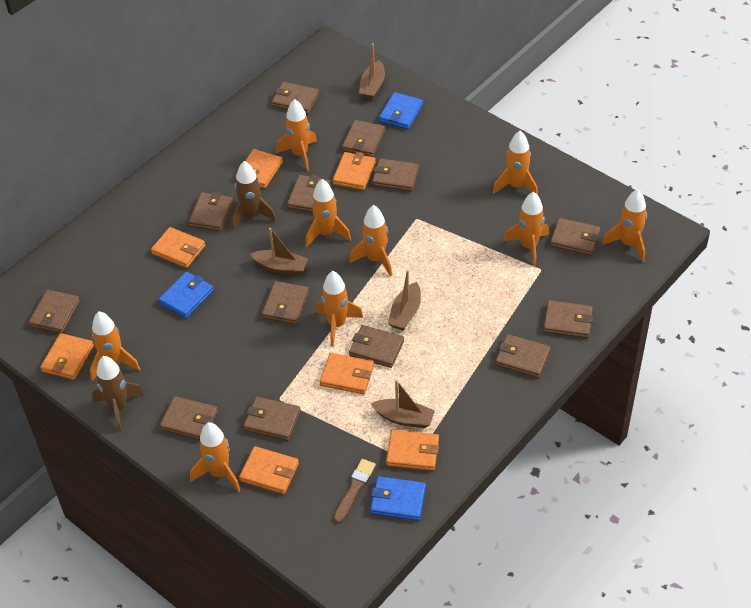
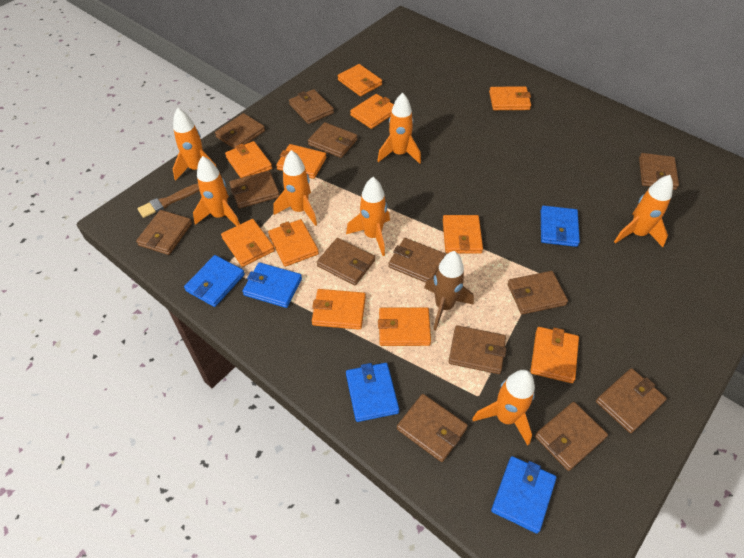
blue wallet: [158,272,214,318] [370,476,426,521] [379,92,423,129] = 3 -> [184,255,245,307] [242,262,302,308] [346,363,399,422] [491,456,556,534] [541,206,580,247] = 5
brown boat: [250,228,308,275] [359,43,385,100] [371,380,435,428] [388,270,421,331] = 4 -> none = 0
brown rocket: [92,356,144,432] [231,161,277,230] = 2 -> [424,251,474,331] = 1
orange rocket: [90,311,140,381] [190,422,240,492] [276,99,317,171] [305,179,351,247] [316,271,363,347] [350,205,392,277] [493,131,538,195] [504,192,549,267] [602,189,647,262] = 9 -> [173,108,217,181] [193,156,240,226] [274,150,317,226] [346,177,390,256] [377,93,421,164] [472,370,535,446] [614,175,673,247] = 7
orange wallet: [40,333,94,380] [151,227,205,268] [235,149,283,189] [239,446,299,494] [320,353,374,394] [332,152,376,190] [386,430,439,471] = 7 -> [221,219,275,267] [225,141,272,178] [268,219,319,267] [276,144,326,179] [312,289,366,330] [338,64,382,96] [350,94,394,129] [378,307,431,346] [443,215,483,254] [489,86,531,110] [530,327,579,383] = 11

